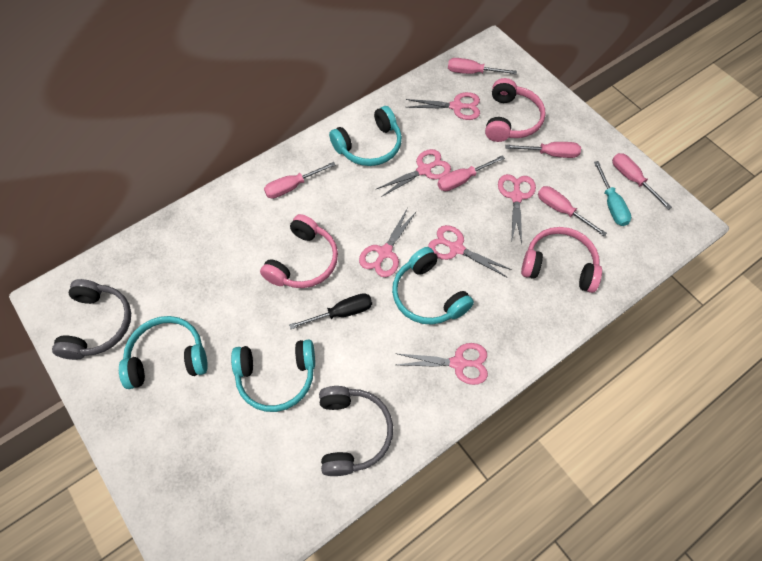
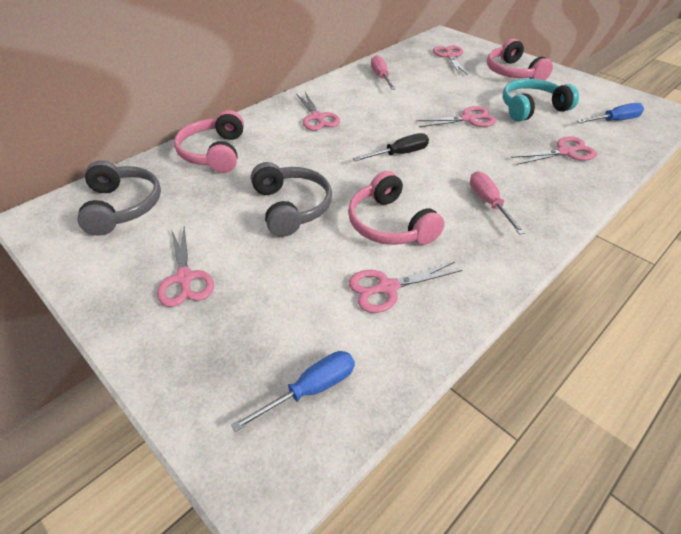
blue screwdriver: none = 0 -> [231,351,355,432] [577,103,644,123] = 2
pink screwdriver: [264,162,335,199] [437,155,505,191] [448,58,517,74] [505,142,581,158] [538,186,607,236] [612,153,672,210] = 6 -> [371,55,395,90] [470,171,525,235] = 2
turquoise headphones: [119,316,208,389] [231,340,315,412] [329,106,402,166] [392,247,474,325] = 4 -> [502,79,579,122] = 1
turquoise screwdriver: [594,161,631,226] = 1 -> none = 0

